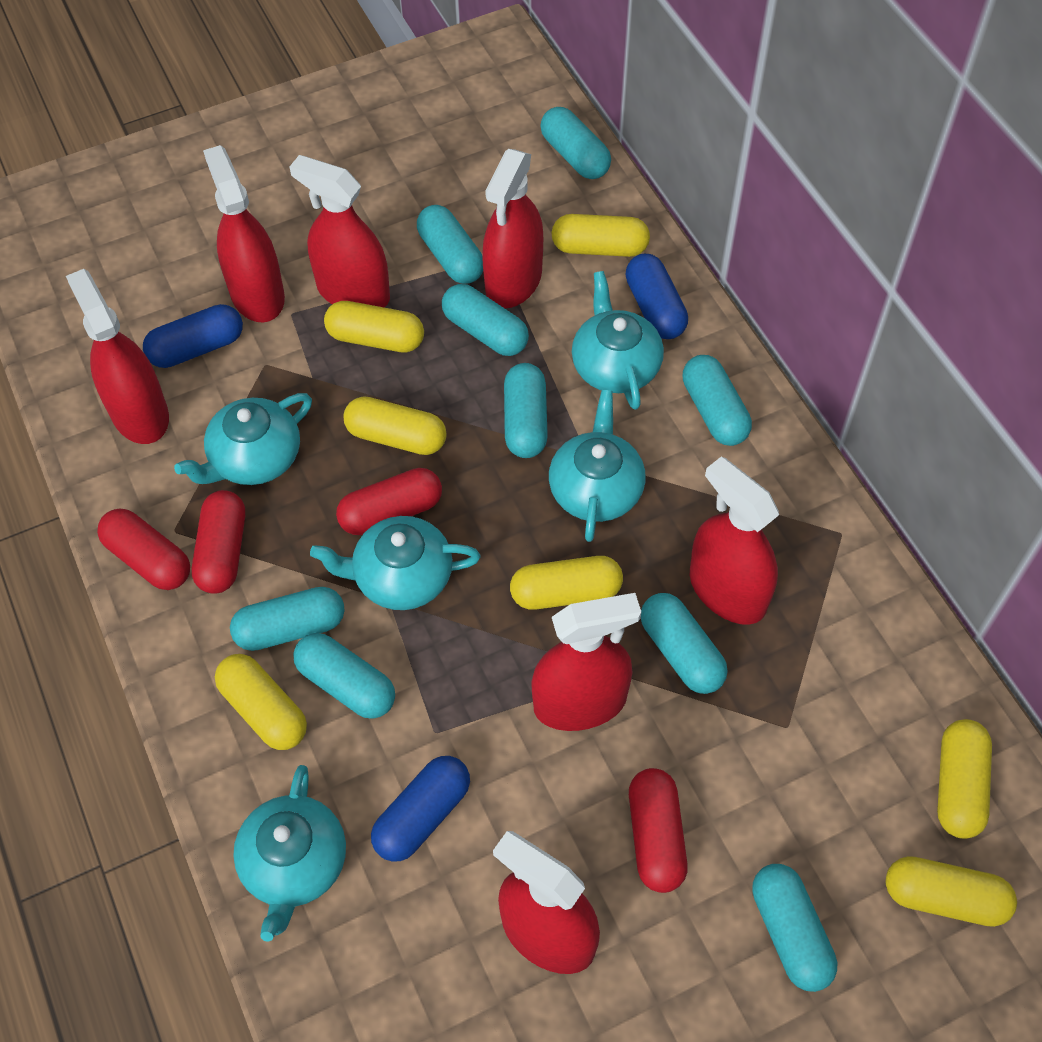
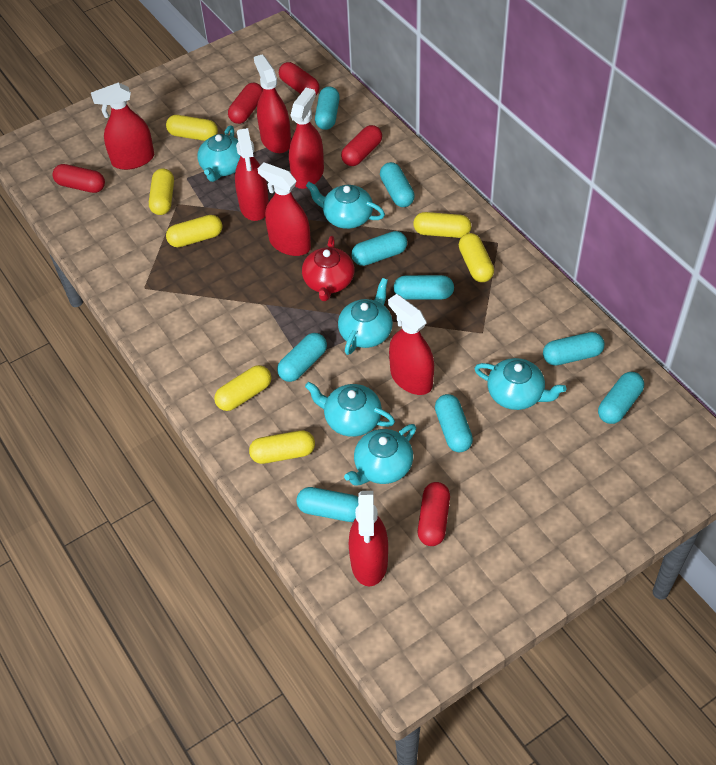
blue capsule: [143,304,243,368] [371,756,470,862] [626,254,688,339] = 3 -> none = 0
red capsule: [97,508,190,590] [192,490,245,594] [336,468,442,535] [629,768,688,893] = 4 -> [53,164,105,193] [228,83,263,124] [279,62,320,95] [341,125,382,166] [418,482,450,546] = 5
red teapot: none = 0 -> [302,236,354,301] = 1
turquoise teapot: [174,393,312,485] [233,765,346,942] [310,516,481,610] [549,390,646,542] [572,271,664,410] = 5 -> [197,125,240,182] [305,382,395,437] [306,182,385,229] [338,278,393,355] [344,424,416,486] [474,358,566,410] = 6

